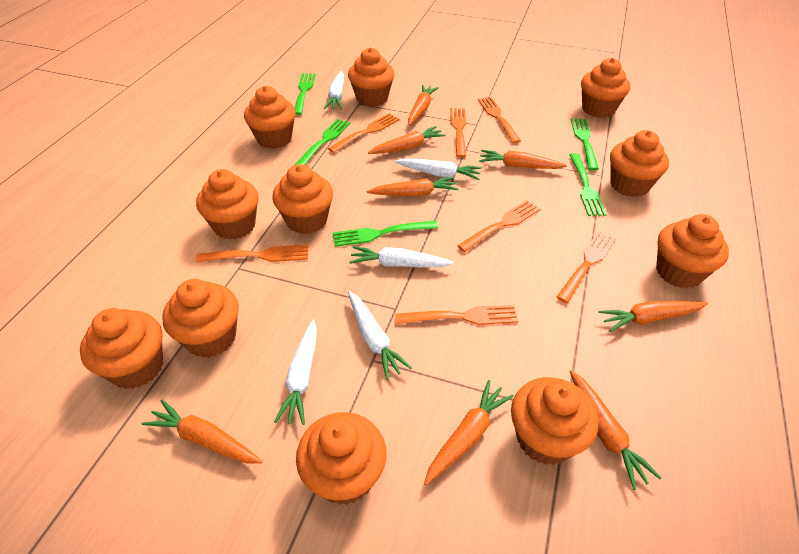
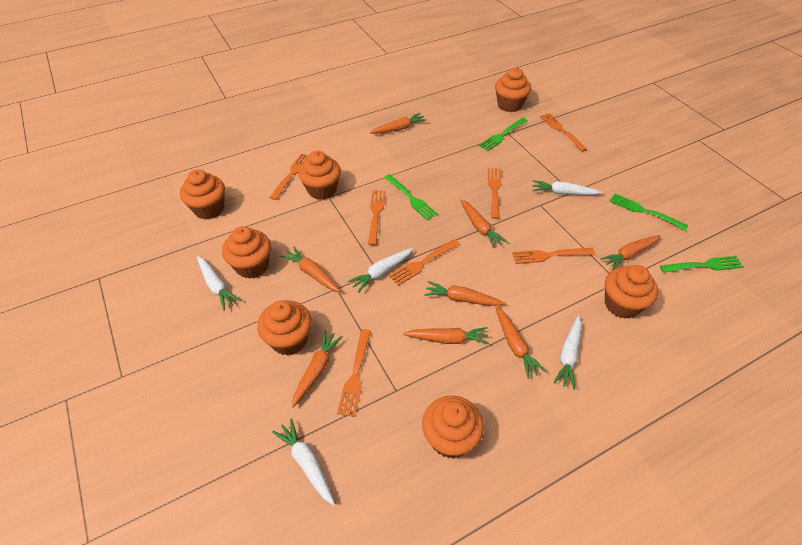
green fork: [295,73,316,115] [295,119,350,165] [333,220,439,247] [569,153,607,216] [571,118,599,170] = 5 -> [384,174,438,220] [479,118,528,151] [609,194,688,231] [660,256,744,273] = 4
orange cupcake: [80,308,163,389] [162,279,239,358] [196,169,258,240] [244,86,296,149] [272,164,333,234] [296,412,387,505] [348,47,395,107] [511,377,598,465] [581,58,630,118] [610,130,669,197] [656,214,729,288] = 11 -> [180,169,225,219] [222,226,271,279] [257,300,312,356] [298,151,341,200] [422,396,484,458] [495,68,531,112] [605,265,658,319] = 7

